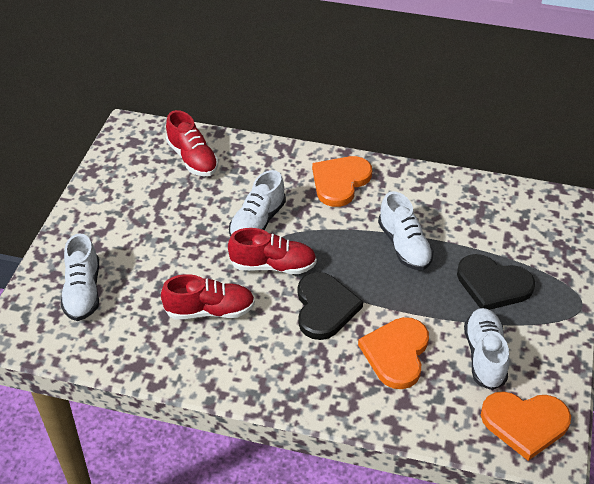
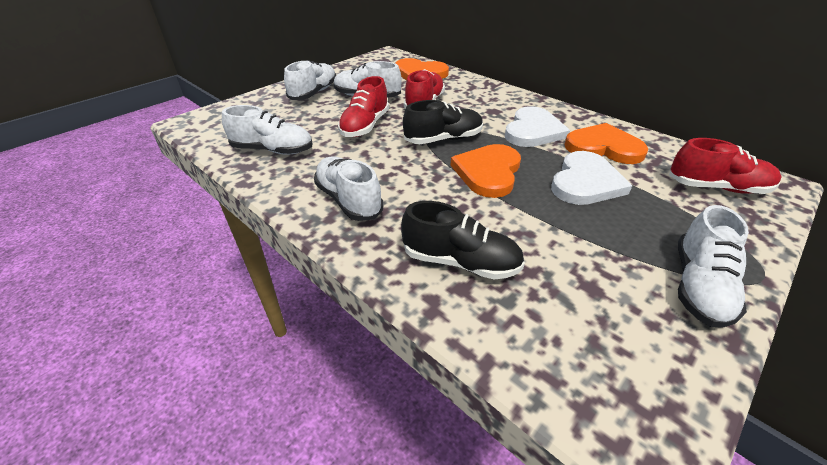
black heart: [298,272,363,340] [457,254,535,310] = 2 -> none = 0
black shoe: none = 0 -> [401,201,525,280] [403,100,483,144] = 2
white heart: none = 0 -> [505,106,570,147] [551,151,632,205] = 2
white shoe: [61,233,99,321] [229,170,286,237] [378,191,434,270] [464,308,510,390] = 4 -> [222,105,312,155] [284,60,336,100] [314,157,383,221] [334,61,402,98] [678,205,749,328] = 5

